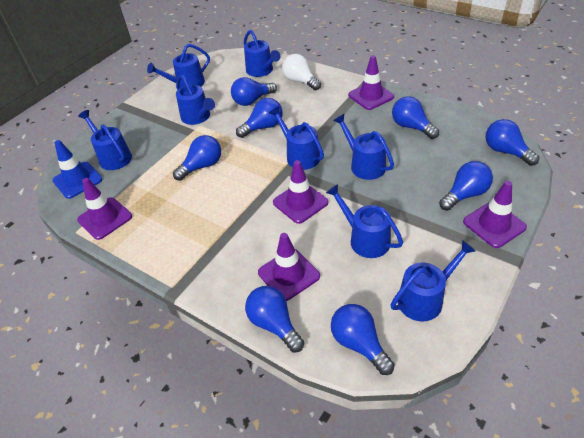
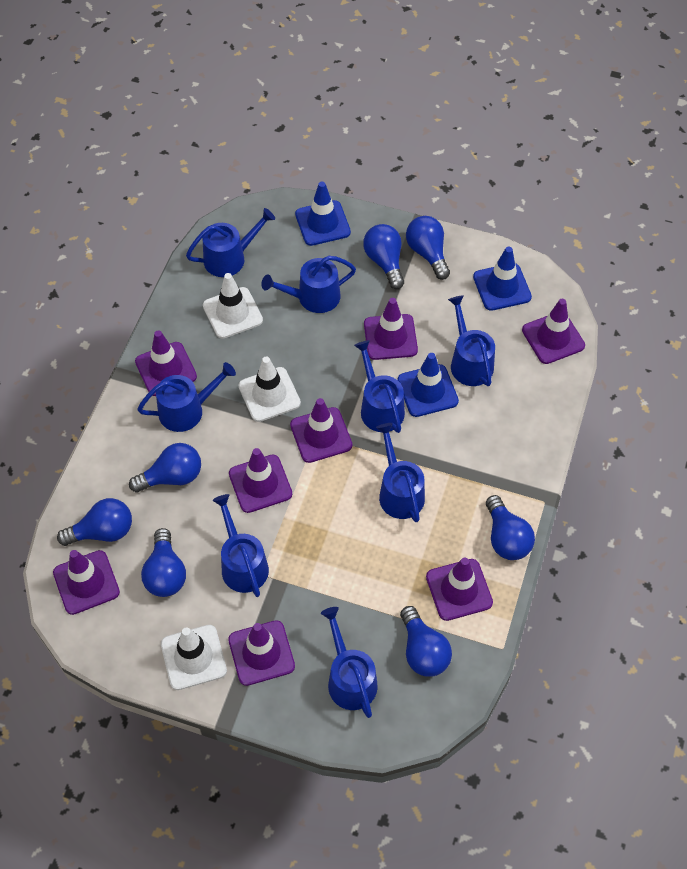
blue light bulb: [173,135,221,181] [231,77,277,106] [236,98,283,138] [245,286,304,352] [331,304,395,375] [392,96,439,139] [439,161,493,211] [486,119,539,166] = 8 -> [57,498,132,546] [129,443,201,493] [141,528,186,597] [363,224,404,289] [400,606,452,677] [406,216,450,280] [486,495,535,560] = 7
blue traffic cone: [52,140,102,199] = 1 -> [295,182,351,246] [398,353,459,417] [473,247,532,311] = 3
purple traffic cone: [77,178,132,240] [258,233,320,301] [273,160,328,224] [348,55,394,110] [463,181,527,248] = 5 -> [53,550,120,615] [135,330,197,396] [228,620,295,686] [229,448,292,513] [290,398,352,463] [364,298,418,360] [426,558,493,621] [522,299,585,364] = 8
white light bulb: [282,54,321,90] = 1 -> none = 0
white traffic cone: none = 0 -> [161,625,227,690] [203,273,263,339] [238,357,301,422] = 3

